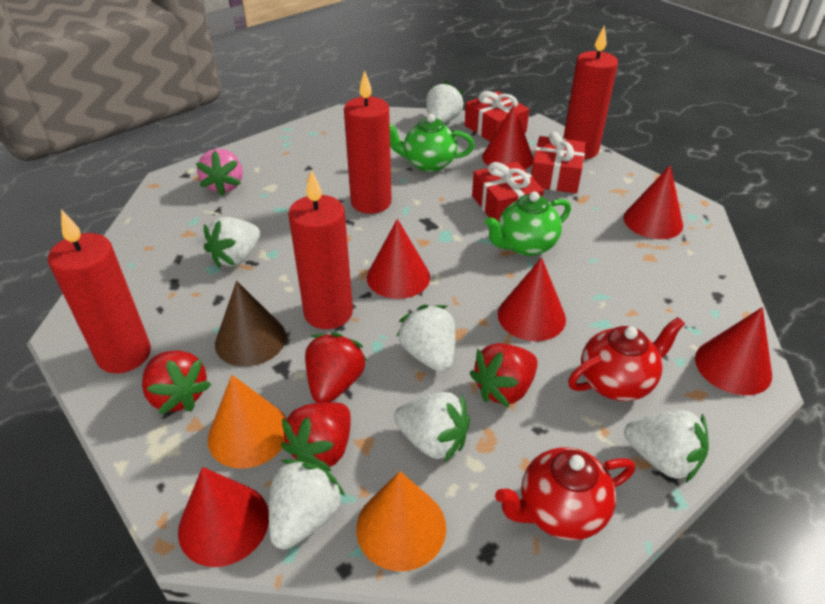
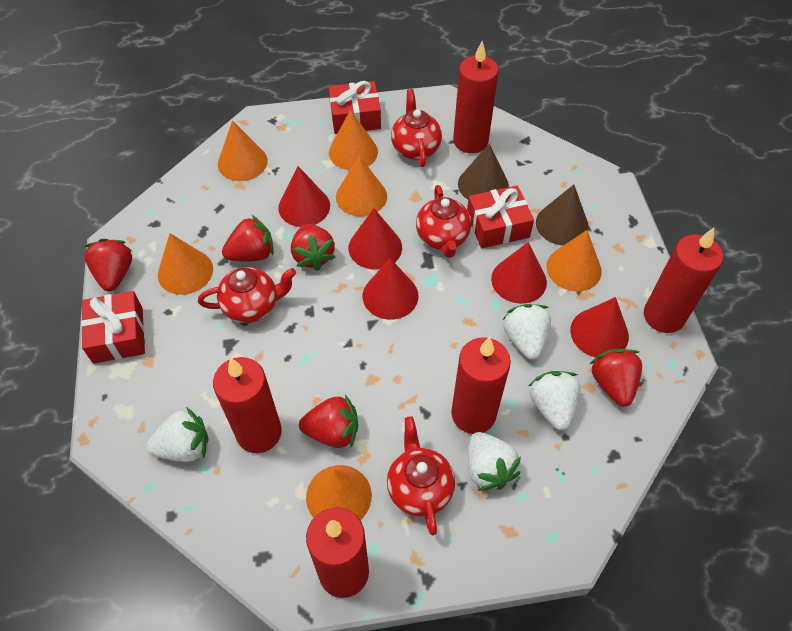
brown cone: [215,281,286,367] = 1 -> [458,143,509,200] [536,184,589,246] = 2
green teapot: [390,114,475,172] [485,191,571,256] = 2 -> none = 0
orange cone: [208,375,287,469] [356,471,446,571] = 2 -> [158,233,213,295] [218,120,268,181] [306,465,372,520] [329,110,378,170] [336,156,387,217] [546,230,602,292] = 6
pink strawberry: [196,149,243,196] = 1 -> none = 0
red candle: [48,210,151,373] [288,170,353,329] [344,70,392,214] [563,25,618,159] = 4 -> [213,357,282,453] [306,507,369,598] [451,337,511,434] [453,41,499,153] [644,228,723,333] = 5
red cone: [178,467,269,567] [367,219,430,299] [482,105,534,169] [498,258,566,341] [624,165,683,239] [695,307,772,395] = 6 -> [278,166,330,227] [349,208,402,269] [363,258,419,320] [491,242,547,304] [570,297,629,358] = 5
red strawberry: [142,351,212,414] [281,402,351,471] [305,332,367,403] [469,343,538,407] = 4 -> [84,239,132,291] [222,215,274,261] [291,224,336,271] [299,395,358,448] [590,349,642,407] = 5
red teapot: [495,448,635,540] [568,317,685,401] = 2 -> [198,267,296,323] [387,416,455,535] [391,89,442,167] [416,185,471,258] = 4
white strawberry: [204,217,260,268] [269,459,345,549] [394,392,470,463] [396,305,455,372] [426,81,464,124] [624,410,709,483] = 6 -> [146,407,209,462] [468,432,521,491] [502,304,551,360] [529,371,580,430] = 4

